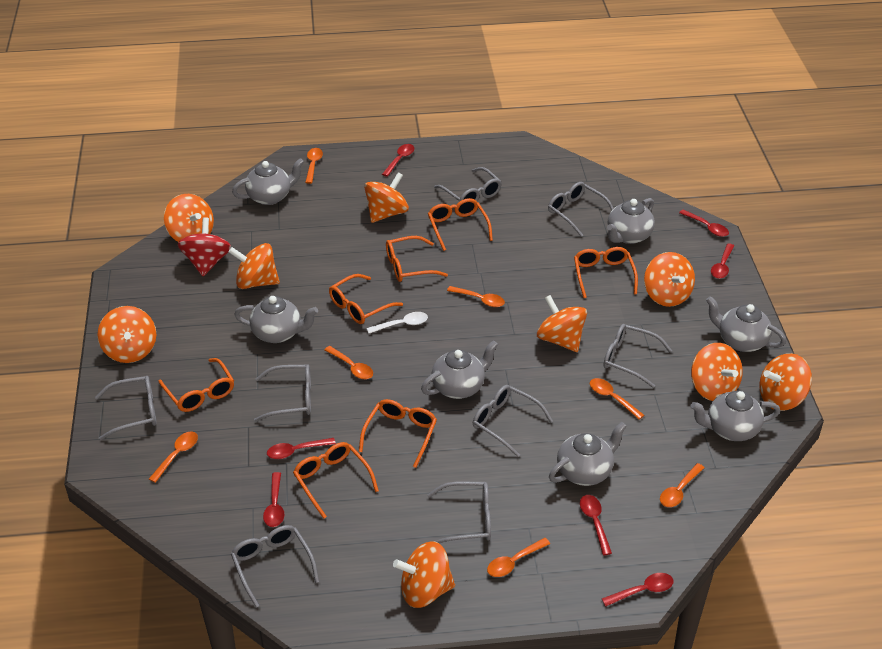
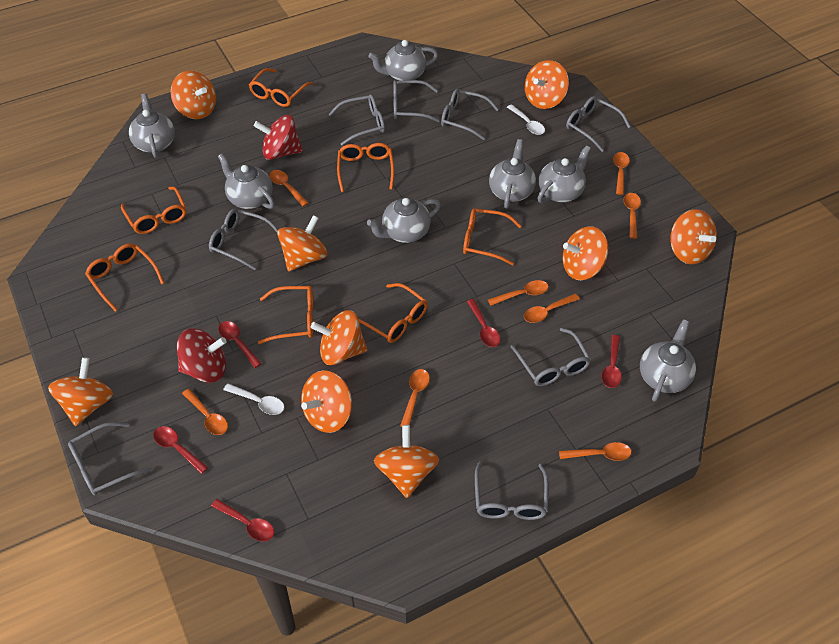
orange spoon: [149,431,198,483] [305,148,323,184] [324,346,373,379] [447,286,505,307] [487,538,550,577] [590,378,644,420] [660,463,705,507] = 7 -> [182,389,228,435] [269,170,308,206] [400,369,430,427] [488,280,549,306] [524,294,580,323] [559,442,631,461] [613,152,630,195] [624,193,641,239] = 8
red spinning top: [177,217,231,276] = 1 -> [177,328,227,383] [254,115,303,160] = 2
red spoon: [263,472,284,527] [267,438,336,459] [382,144,415,177] [580,495,612,555] [602,573,674,606] [679,210,729,237] [711,243,734,279] = 7 -> [153,426,208,474] [211,499,274,541] [218,321,262,368] [467,299,500,347] [602,335,622,388] = 5
white spoon: [367,312,428,334] = 1 -> [223,383,284,415] [507,104,545,135] = 2

